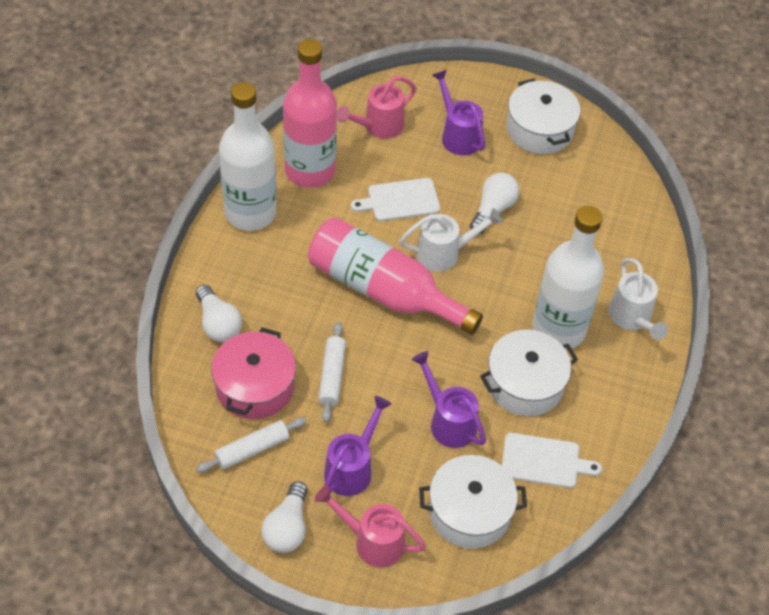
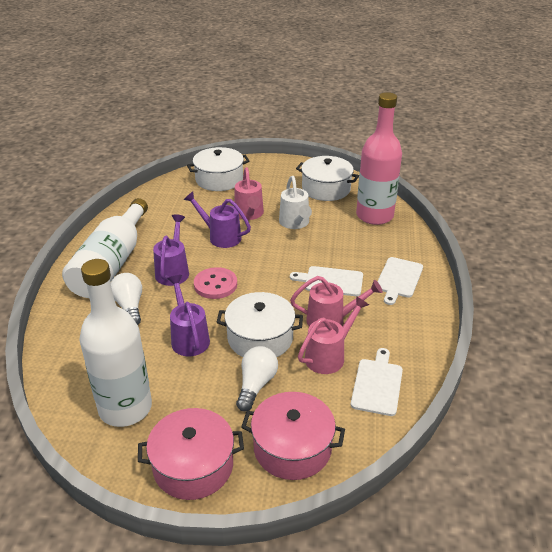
pink bottle: [283,39,337,188] [308,217,483,335] = 2 -> [356,92,402,225] = 1
pink button: none = 0 -> [194,267,237,299] = 1
pink pot: [211,327,296,419] = 1 -> [138,408,244,500] [241,392,345,480] = 2
pink watering can: [315,486,426,568] [337,76,416,139] = 2 -> [234,167,264,220] [290,276,383,326] [298,296,369,374] = 3
white cutting board: [351,178,440,221] [502,433,602,488] = 2 -> [290,266,363,296] [351,348,403,416] [377,257,423,305] = 3
white light bulb: [196,284,242,342] [261,481,308,553] [470,173,519,234] = 3 -> [111,273,142,325] [236,346,278,412] = 2
white rolling pin: [196,417,307,473] [318,322,346,423] = 2 -> none = 0
white watering can: [400,208,502,272] [608,258,668,340] = 2 -> [279,176,312,229] = 1

